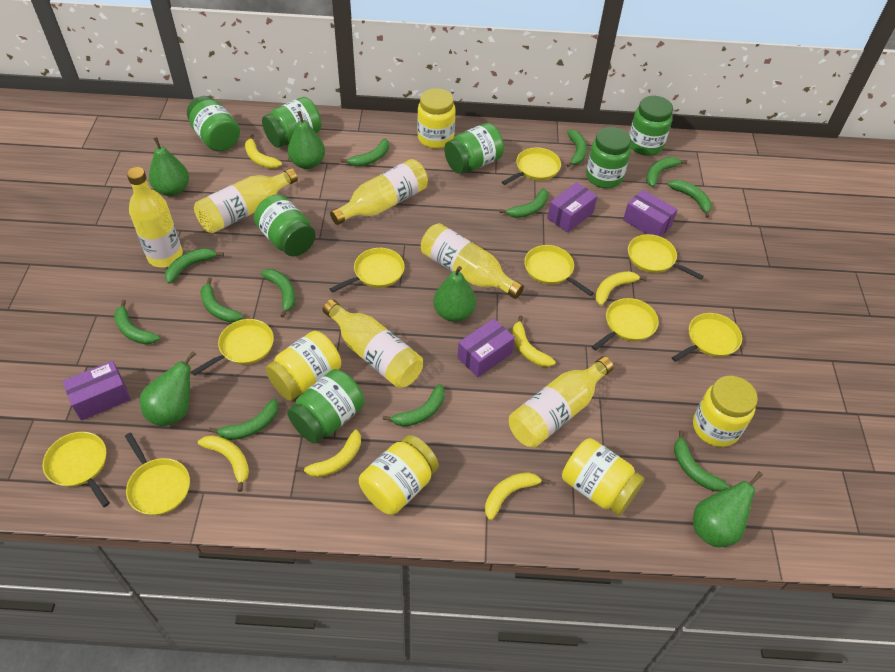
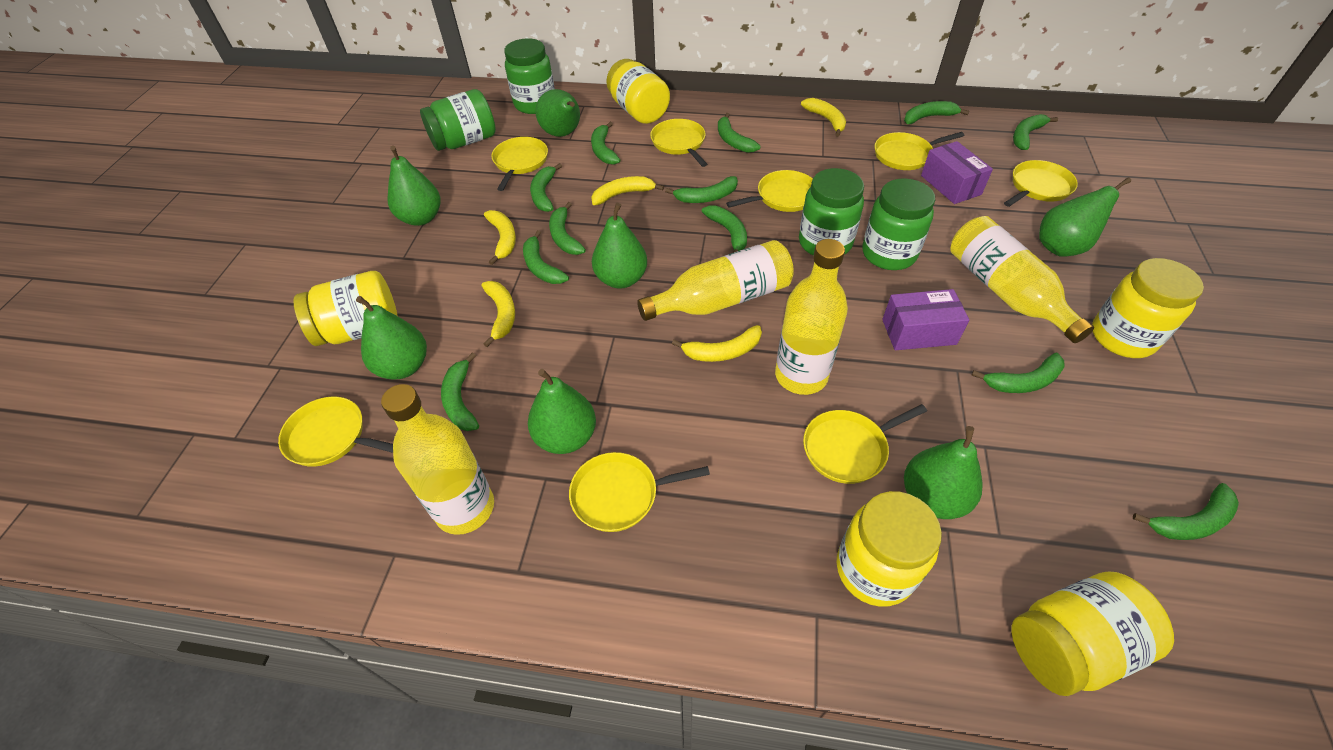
green jar: [187,96,240,152] [254,195,316,256] [262,97,322,148] [287,369,365,444] [444,123,504,174] [586,127,631,188] [629,96,673,156] = 7 -> [420,89,496,151] [504,38,555,114] [799,168,864,255] [862,178,935,270] = 4
green pear: [140,351,196,426] [149,137,189,196] [288,111,325,169] [433,266,476,322] [693,471,763,547] = 5 -> [356,296,427,380] [387,146,441,226] [528,369,596,454] [535,89,580,137] [592,203,647,289] [904,426,983,519] [1039,177,1131,257] = 7
purple box: [62,361,131,421] [457,318,515,377] [547,182,597,233] [623,190,678,237] = 4 -> [882,289,969,350] [921,141,993,204] = 2
yellow banana: [198,435,249,492] [245,134,282,169] [295,430,361,478] [485,472,550,520] [512,316,556,367] [595,271,647,306] = 6 -> [481,281,515,347] [484,210,516,265] [591,176,664,205] [672,325,762,362] [801,98,846,137] = 5
yellow bottle: [127,167,183,268] [194,168,298,233] [322,299,423,388] [330,159,428,225] [421,223,524,299] [509,356,614,448] = 6 -> [381,384,494,535] [637,240,794,321] [775,239,848,395] [950,216,1094,343] = 4
yellow pan: [43,432,110,507] [125,433,190,515] [191,319,274,376] [330,248,405,293] [502,147,561,185] [524,245,594,296] [592,298,659,351] [628,234,704,279] [672,313,742,362] = 9 -> [278,397,393,467] [491,137,548,191] [569,452,710,532] [650,119,707,167] [726,170,813,212] [803,404,927,484] [874,132,964,170] [1004,160,1078,207] = 8

